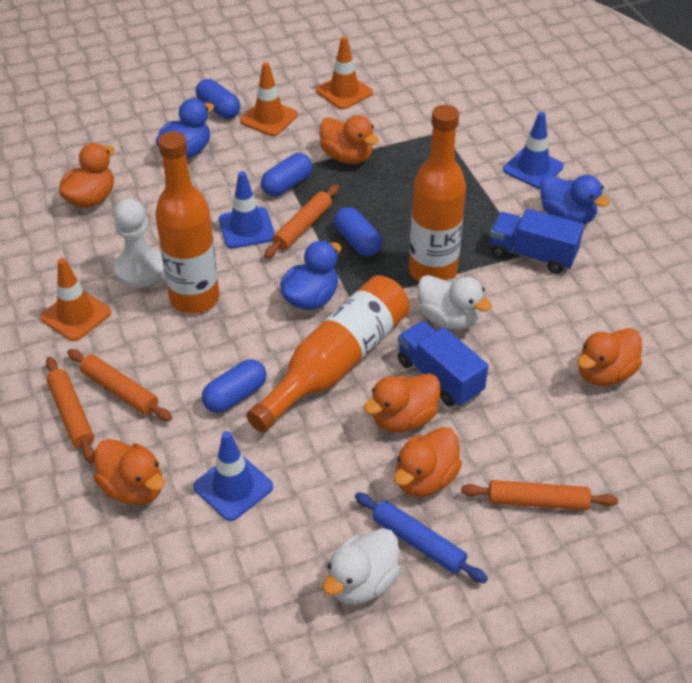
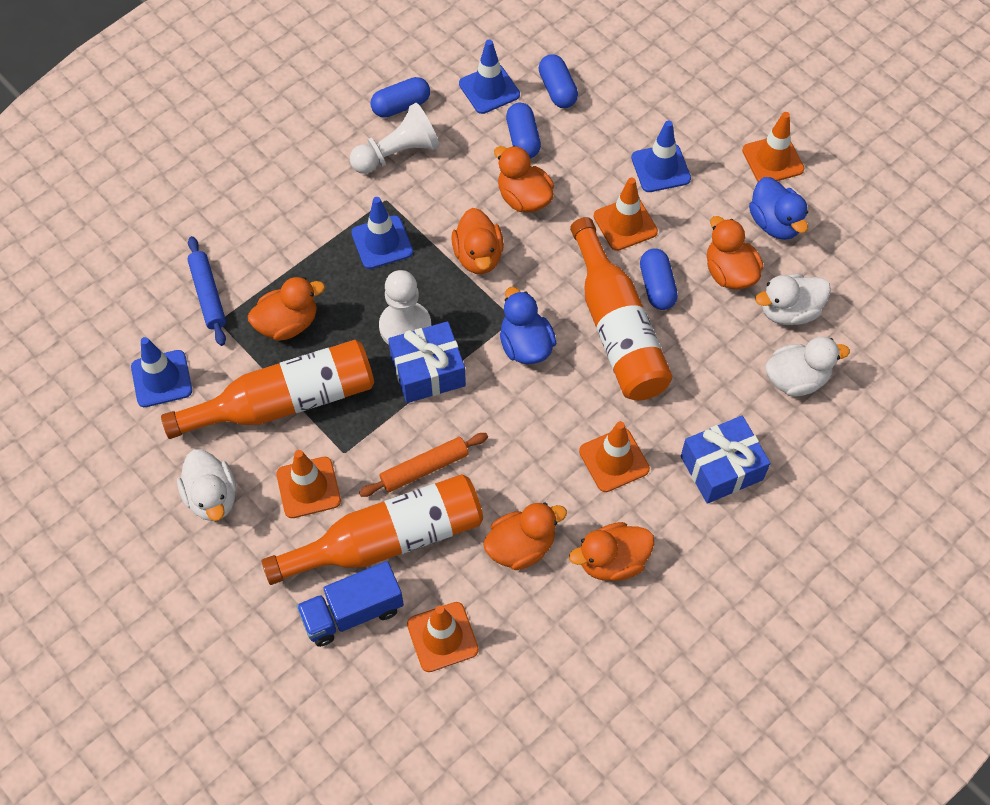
blue duck: [156,98,214,158] [280,241,341,310] [540,175,610,224] = 3 -> [500,287,556,364] [749,177,808,240] = 2
blue gift: none = 0 -> [388,321,466,403] [681,416,770,504] = 2
blue traffic cone: [193,431,273,521] [219,171,275,249] [503,112,564,189] = 3 -> [131,337,192,407] [351,197,413,269] [459,40,520,114] [631,120,691,192] = 4
blue truck: [398,321,489,407] [490,209,584,274] = 2 -> [296,561,404,647] = 1
orange rolling pin: [46,357,95,463] [67,349,172,421] [264,184,339,258] [461,480,618,511] = 4 -> [359,433,488,497] = 1
orange traffic cone: [40,258,111,341] [240,62,298,136] [316,37,373,110] = 3 -> [276,450,341,518] [407,602,479,672] [579,421,650,492] [594,178,658,251] [742,112,804,182] = 5
white duck: [323,528,401,605] [418,275,492,330] = 2 -> [177,449,236,521] [755,274,831,325] [765,337,850,396] = 3
white pawn: [114,198,164,288] = 1 -> [350,103,440,174] [379,270,431,345] = 2

